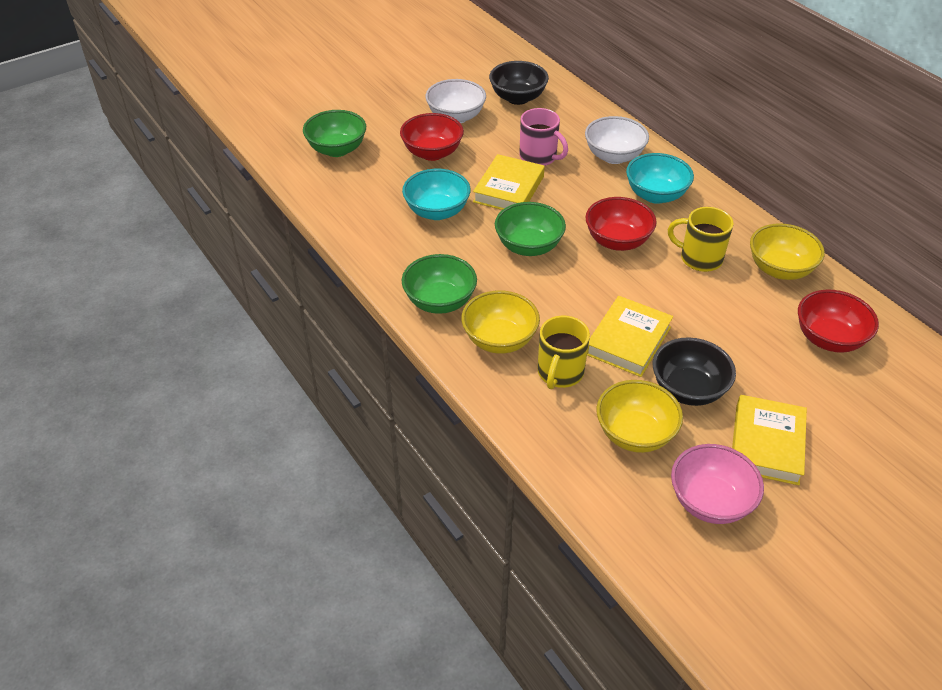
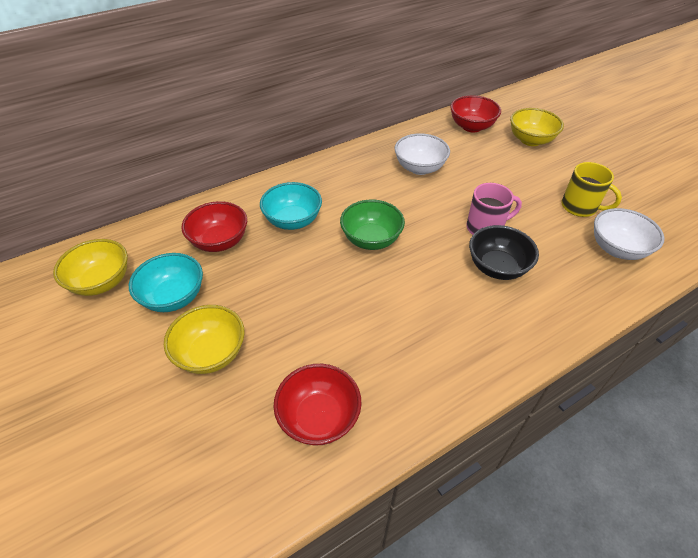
black bowl: [489,61,549,105] [653,337,736,406] = 2 -> [469,225,539,280] = 1
green bowl: [303,110,366,157] [402,254,477,314] [495,202,566,256] = 3 -> [340,200,405,250] = 1
pink bowl: [671,444,764,524] = 1 -> none = 0
yellow book: [473,154,545,210] [587,296,673,377] [732,395,807,485] = 3 -> none = 0
yellow mug: [538,316,590,389] [668,207,734,272] = 2 -> [561,162,622,217] = 1

